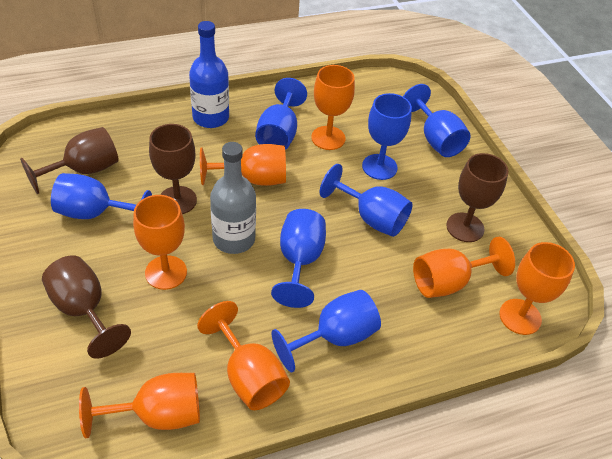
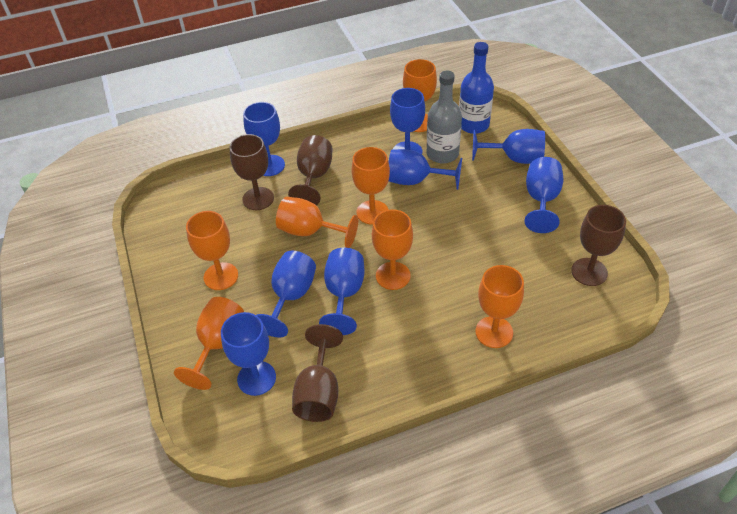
blue goblet: [51,173,152,219] [255,78,307,150] [271,209,326,308] [272,290,381,373] [319,164,413,237] [362,93,412,180] [403,84,471,157] = 7 -> [221,312,276,396] [243,102,285,176] [256,251,316,338] [319,248,364,335] [389,149,462,190] [390,88,425,154] [472,129,545,164] [524,157,563,233] = 8

